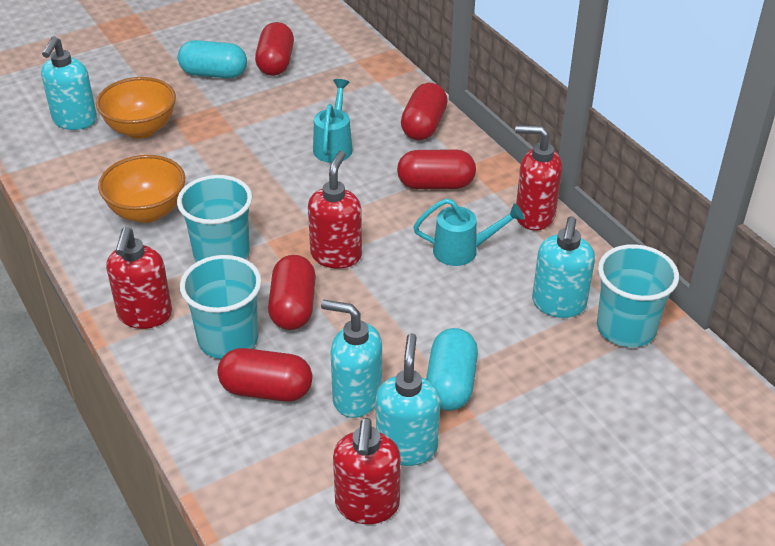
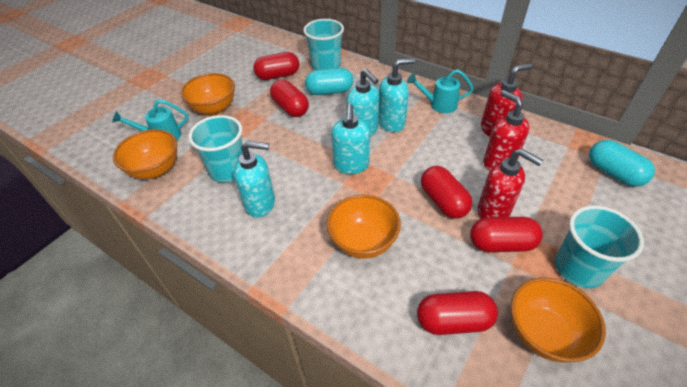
orange bowl: [96,77,176,138] [98,155,185,223] = 2 -> [113,129,177,179] [181,73,235,115] [327,195,401,259] [511,277,606,363] = 4
red soap dispenser: [106,227,172,329] [308,151,362,269] [333,418,401,524] [515,125,562,231] = 4 -> [477,148,543,219] [481,63,532,137] [483,90,530,171] = 3

